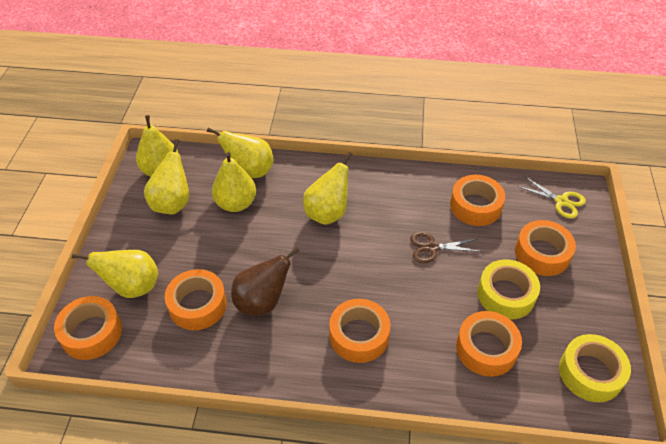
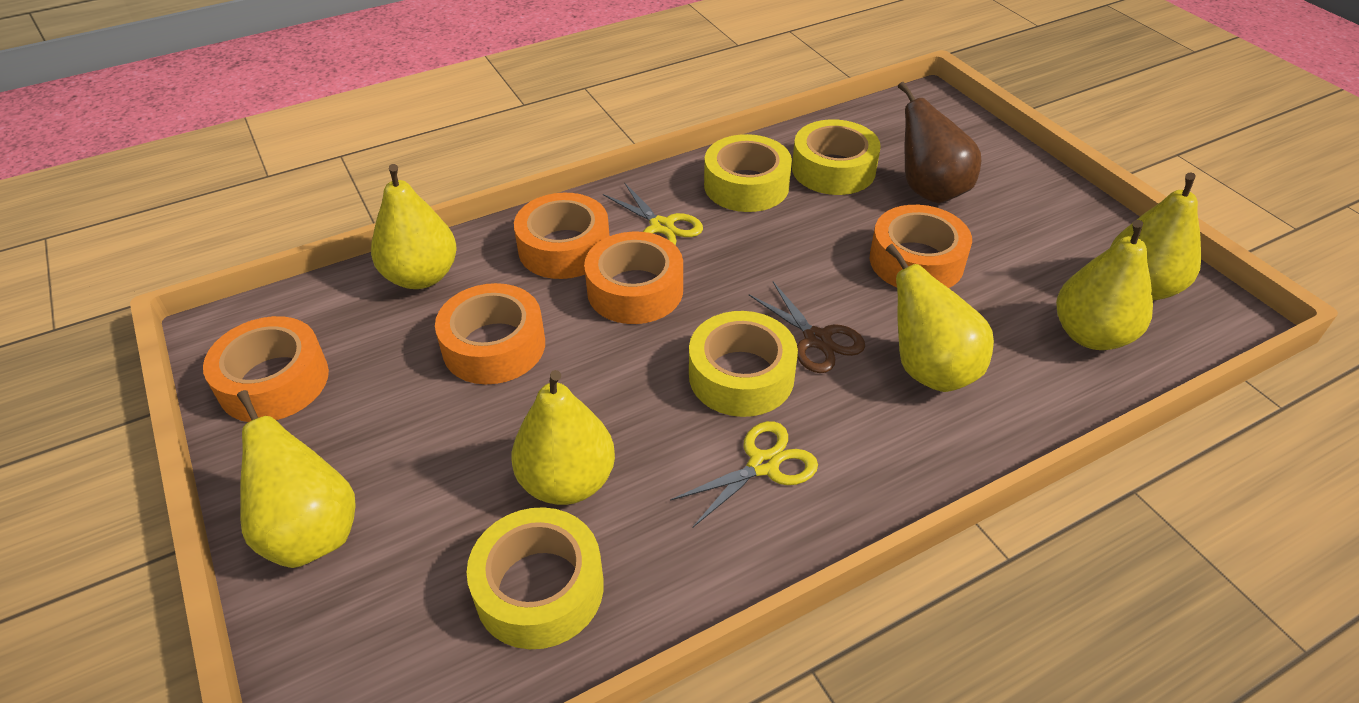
orange tape: [54,296,122,360] [165,269,227,330] [329,299,391,363] [450,175,505,226] [456,311,522,377] [515,220,576,276] = 6 -> [203,316,329,422] [435,283,545,384] [514,193,609,279] [584,232,683,324] [870,205,972,288] = 5
yellow scissors: [517,176,586,218] = 1 -> [603,182,703,245] [670,421,818,527] = 2
yellow tape: [478,259,540,319] [559,334,631,402] = 2 -> [467,507,604,649] [689,311,798,417] [704,134,792,212] [792,119,881,195] = 4

